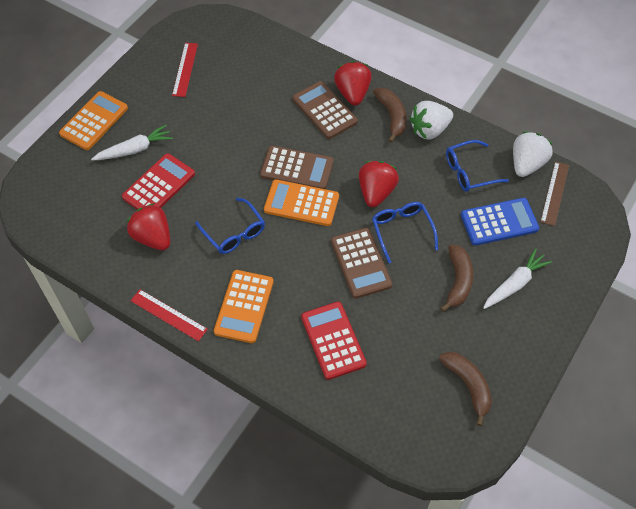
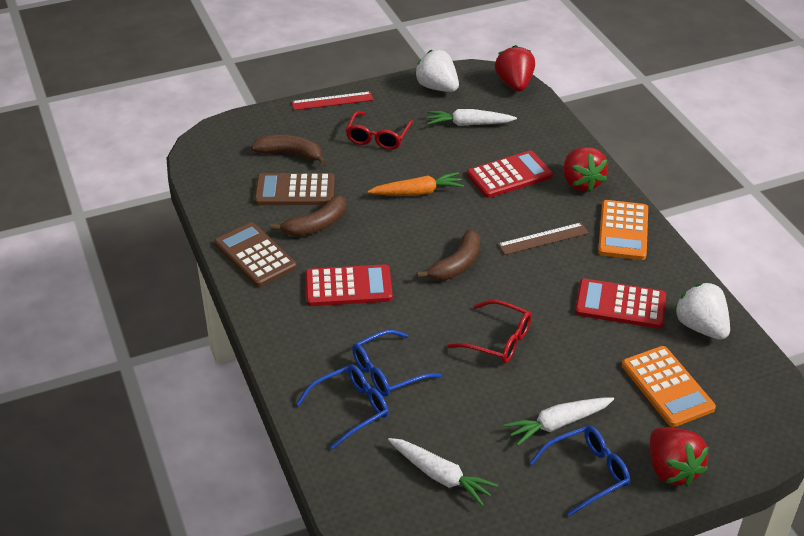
blue calculator: [461,198,539,246] = 1 -> none = 0
brown calculator: [260,146,334,189] [292,81,358,139] [331,228,392,298] = 3 -> [215,222,297,287] [254,173,335,205] = 2
orange calculator: [59,91,128,150] [214,270,274,343] [264,179,339,226] = 3 -> [598,200,648,260] [622,346,716,427] = 2
orange carrot: none = 0 -> [367,172,464,196] = 1
red calculator: [122,153,195,210] [301,302,367,380] = 2 -> [305,264,393,306] [467,150,553,198] [575,278,666,328] = 3
red glasses: none = 0 -> [346,111,413,150] [447,300,532,363] = 2
red ruler: [130,289,208,341] [172,43,198,97] = 2 -> [291,91,373,110] = 1
white carrot: [91,125,173,161] [483,248,552,309] = 2 -> [388,438,498,506] [427,109,517,126] [504,397,614,446] = 3

